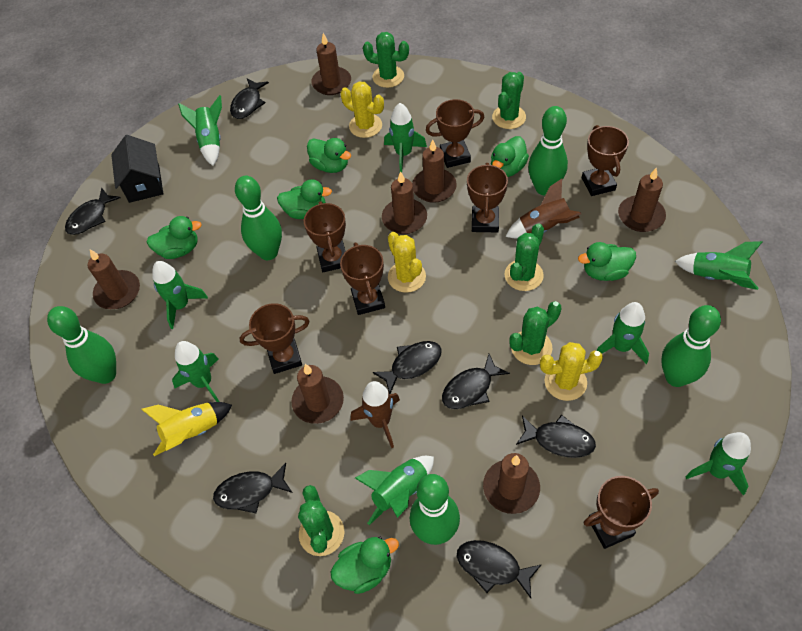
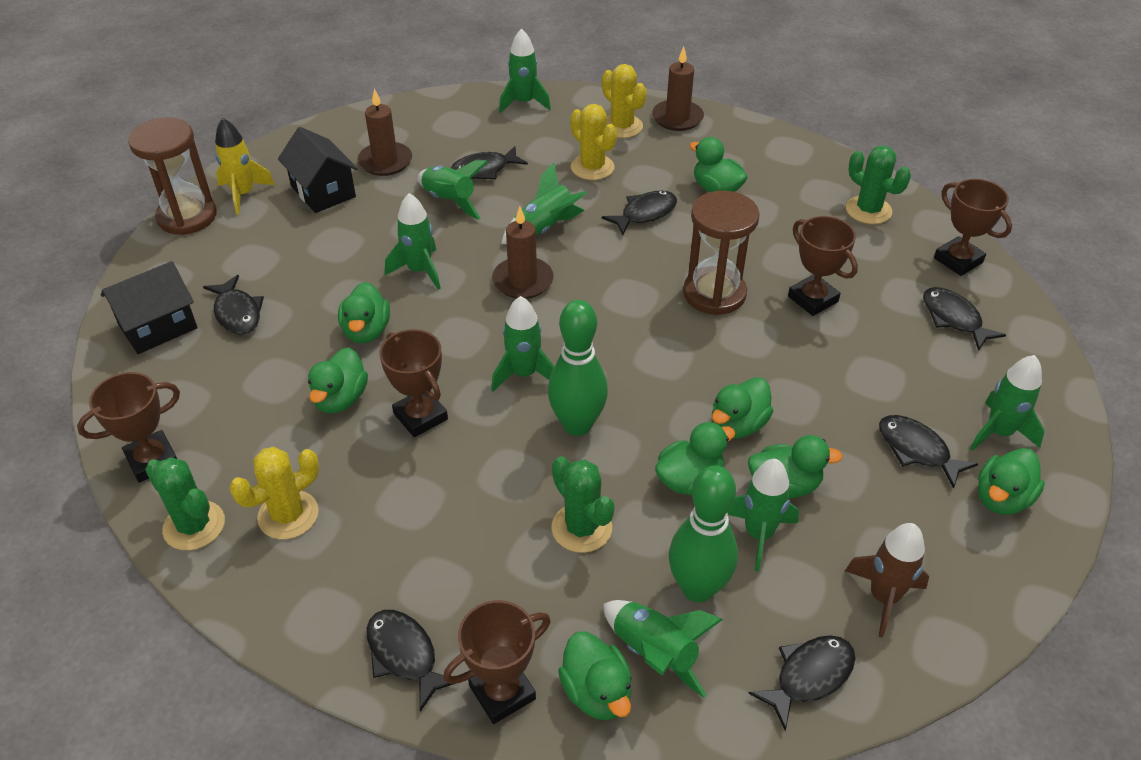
black house: [111,135,163,203] = 1 -> [101,261,198,354] [278,127,358,213] = 2
brown candle: [88,249,140,309] [291,364,344,424] [311,33,351,95] [382,171,427,234] [412,139,457,203] [483,453,540,514] [618,168,666,232] = 7 -> [357,89,412,176] [492,206,554,299] [652,47,704,131] = 3
brown hourglass: none = 0 -> [128,118,217,235] [683,190,760,315] = 2
brown rocket: [351,381,400,448] [505,179,581,238] = 2 -> [845,523,929,638] = 1
brown trophy: [240,303,310,374] [304,201,346,272] [340,242,385,315] [426,99,484,168] [467,163,508,232] [582,125,629,196] [583,476,659,549] = 7 -> [77,372,180,483] [379,329,448,437] [443,600,551,724] [788,216,858,316] [934,179,1012,276] = 5
green bowling pin: [47,306,116,384] [235,176,282,260] [410,474,460,545] [528,106,568,195] [661,305,721,387] = 5 -> [548,300,608,436] [669,465,738,602] = 2
green cactus: [298,485,344,556] [363,32,409,88] [492,72,526,129] [505,223,544,291] [509,301,562,365] = 5 -> [145,457,225,550] [551,457,615,553] [846,146,911,224] = 3
green duck: [147,216,202,259] [277,179,332,219] [307,138,351,173] [330,537,399,594] [491,136,529,177] [578,242,636,281] = 6 -> [308,347,368,413] [338,282,390,344] [558,631,632,720] [655,422,735,495] [689,137,748,192] [712,377,773,439] [748,435,843,499] [978,448,1045,515] = 8

